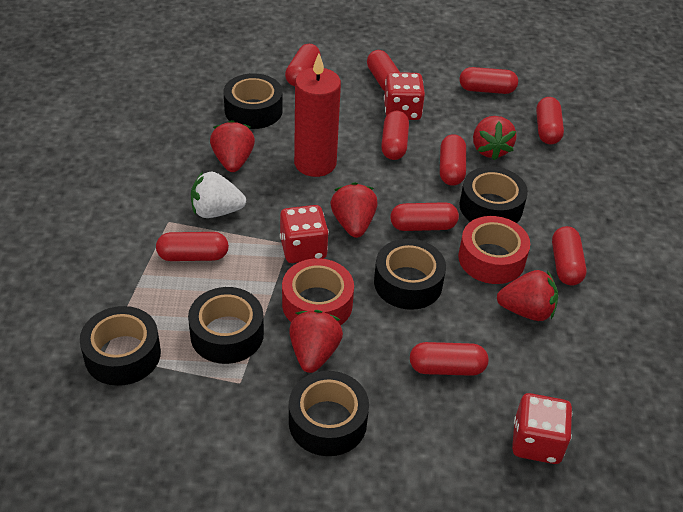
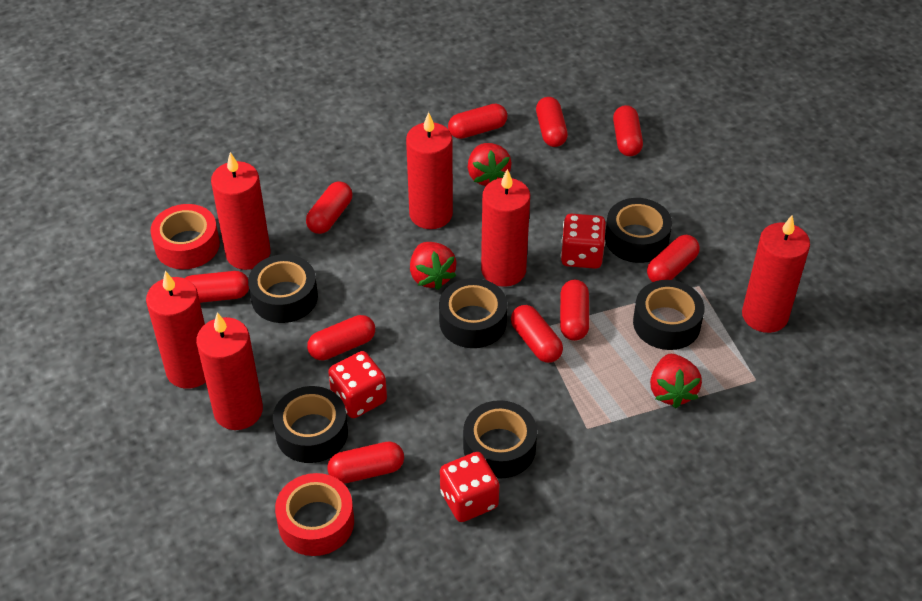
red candle: [294,53,341,177] = 1 -> [146,271,206,389] [196,312,263,430] [211,152,270,270] [406,112,453,229] [481,169,530,287] [742,215,810,333] = 6
red strawberry: [210,120,255,172] [289,310,343,373] [330,182,378,238] [473,116,517,160] [497,270,558,321] = 5 -> [410,242,456,290] [468,143,512,186] [650,354,702,408] = 3
white strawberry: [191,172,246,218] = 1 -> none = 0

